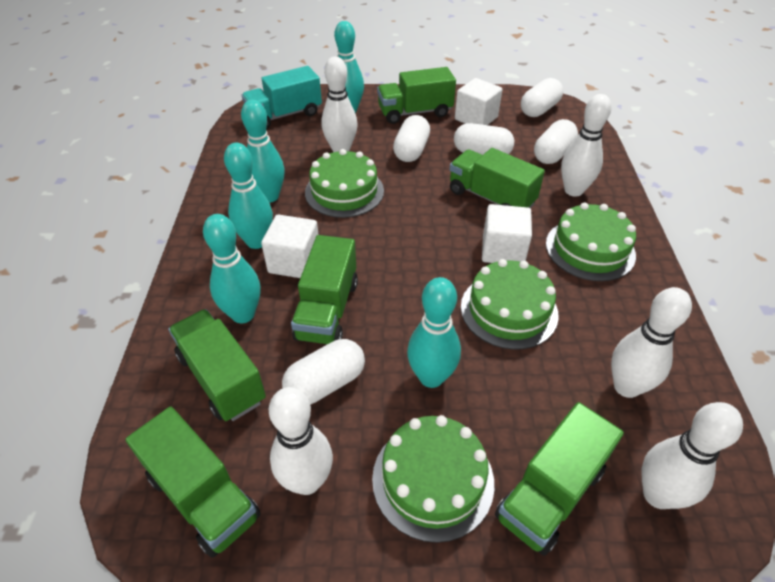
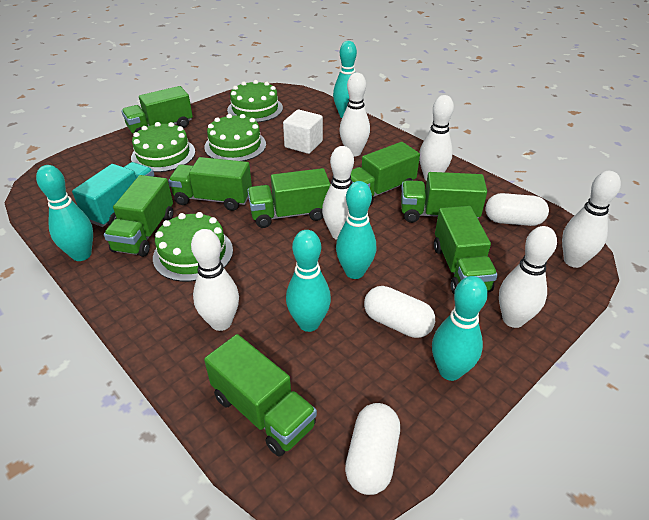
green truck: [125,407,260,558] [168,309,266,421] [291,235,358,344] [377,67,456,124] [449,148,545,208] [495,402,624,556] = 6 -> [104,175,173,257] [121,86,193,134] [168,157,252,211] [204,334,317,456] [247,168,331,228] [351,142,420,206] [401,172,487,223] [434,206,498,294] = 8
white bowling pin: [269,387,333,495] [321,57,357,152] [561,94,611,197] [611,287,692,398] [641,402,743,509] = 5 -> [191,229,239,331] [322,146,354,240] [339,73,370,157] [419,95,454,181] [499,226,557,328] [562,171,621,268] = 6
white capsule: [282,339,365,405] [393,115,430,162] [454,123,514,155] [521,78,563,117] [534,119,578,164] = 5 -> [345,403,400,495] [364,286,435,338] [486,193,549,226] = 3
white cube: [261,215,319,278] [455,78,502,125] [482,204,532,263] = 3 -> [283,109,323,154] = 1

